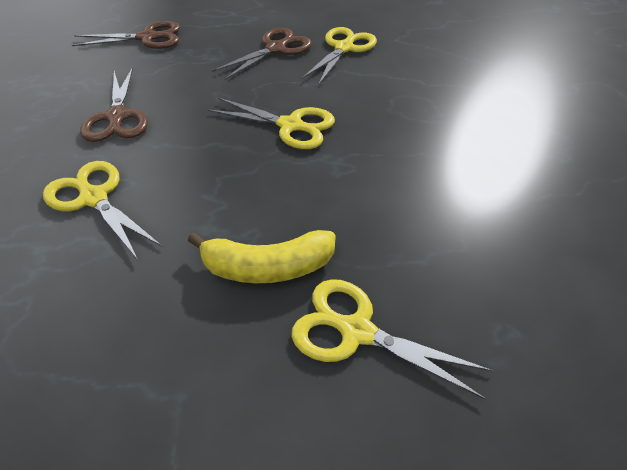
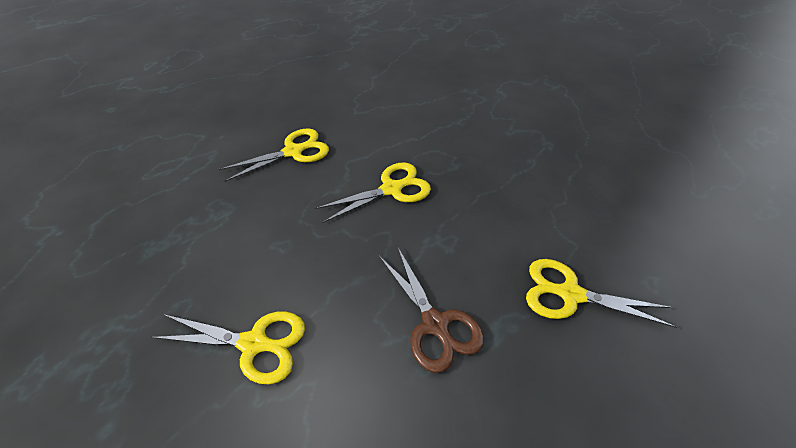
brown scissors: [72,21,180,49] [80,67,148,142] [212,28,312,80] = 3 -> [379,248,484,373] = 1
yellow banana: [188,230,336,283] = 1 -> none = 0

